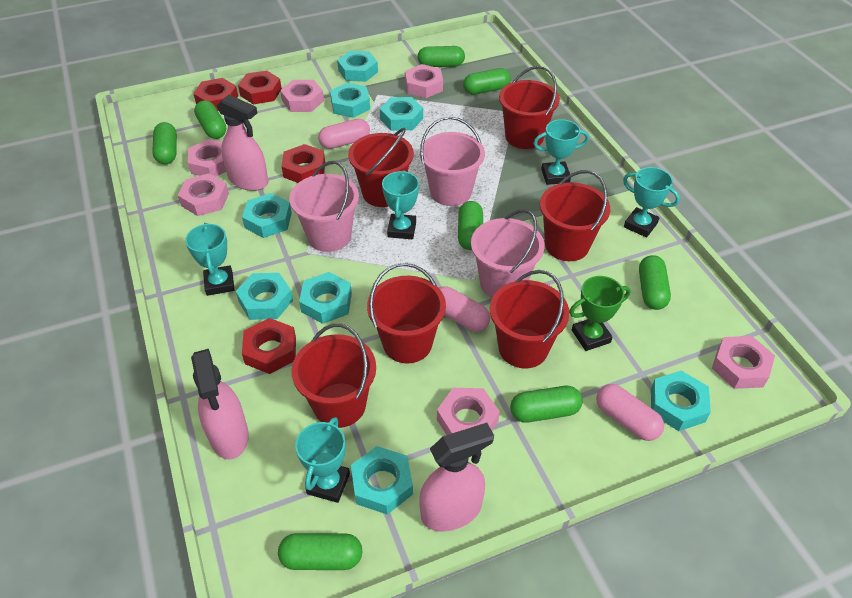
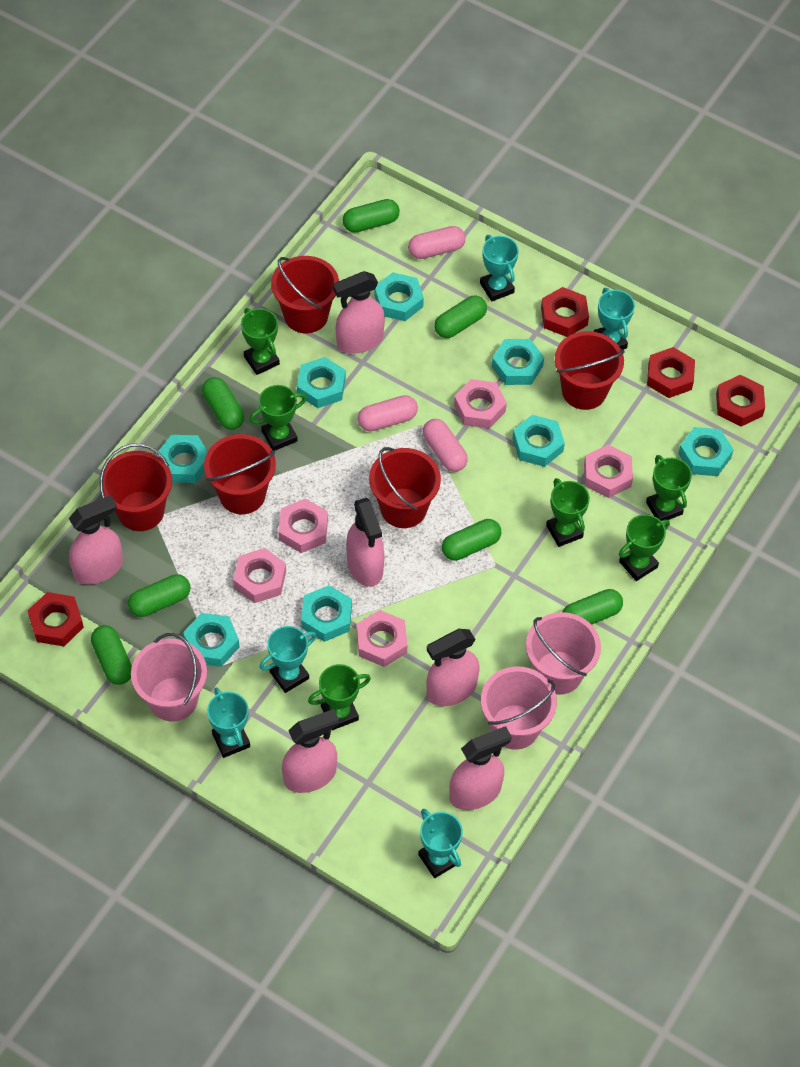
green capsule: [152,122,177,164] [194,100,226,139] [278,533,363,570] [418,46,465,67] [458,201,483,250] [463,68,511,95] [510,386,583,423] [639,255,671,310] = 8 -> [91,625,132,685] [128,574,190,617] [202,377,244,430] [343,199,400,233] [434,296,487,338] [442,519,501,561] [563,589,623,625] = 7
green trophy: [569,276,631,351] = 1 -> [241,308,280,375] [250,385,307,451] [308,664,371,730] [546,478,590,547] [619,514,670,581] [646,455,692,521] = 6
pink nut: [178,173,229,216] [188,139,226,177] [280,80,324,112] [405,64,443,98] [437,388,500,435] [712,336,775,389] = 6 -> [233,548,286,603] [278,498,328,553] [357,610,407,667] [454,379,507,429] [584,445,633,498] = 5
pink spray bottle: [191,349,249,459] [216,95,268,191] [419,423,494,531] = 3 -> [69,495,123,584] [282,709,339,793] [333,271,385,353] [346,498,384,587] [426,629,479,706] [449,726,512,810] = 6
red bucket: [292,324,376,428] [348,128,414,207] [367,263,446,363] [490,270,569,368] [499,66,560,149] [540,170,610,261] = 6 -> [100,443,172,531] [204,434,276,514] [271,256,339,333] [369,447,441,528] [555,331,625,410] = 5

